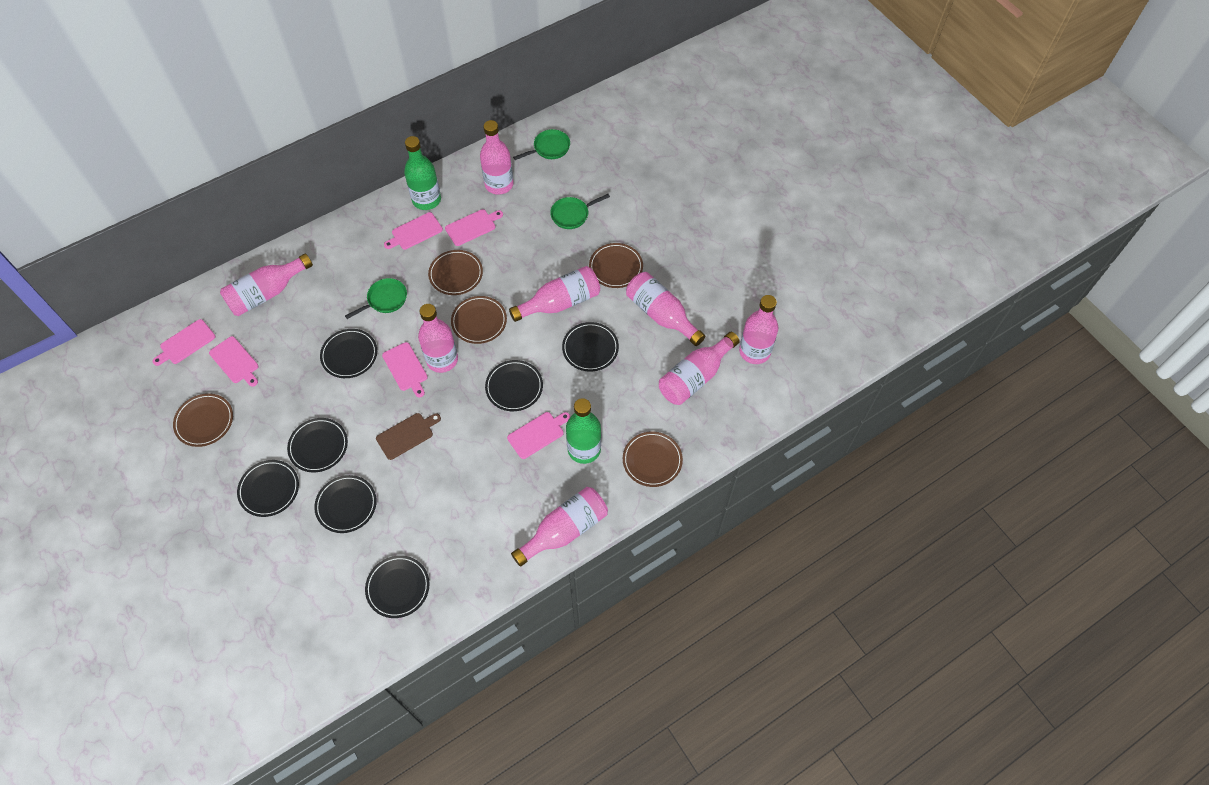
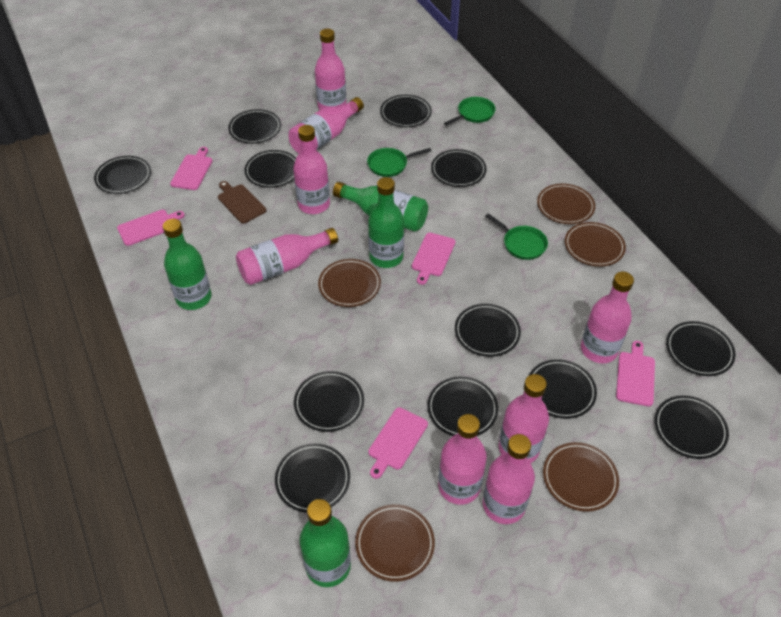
black plate: [237,460,299,517] [287,418,348,472] [314,475,377,533] [320,329,377,378] [365,555,430,618] [485,360,543,411] [562,322,619,372] = 7 -> [94,156,151,194] [228,109,281,143] [244,150,296,188] [275,443,350,513] [294,371,364,432] [380,95,432,127] [427,377,498,436] [431,149,487,187] [455,304,521,357] [529,359,597,419] [655,395,729,459] [666,321,735,376] = 12
green bottle: [404,136,441,210] [566,398,601,464] = 2 -> [163,219,211,310] [300,499,351,587] [333,182,428,232] [368,177,404,268] = 4
pink cutting board: [152,319,215,366] [209,336,259,387] [382,342,428,397] [384,212,443,250] [445,209,503,246] [507,412,570,459] = 6 -> [117,210,185,246] [170,147,212,190] [368,407,428,479] [412,233,456,285] [616,341,655,407] = 5

